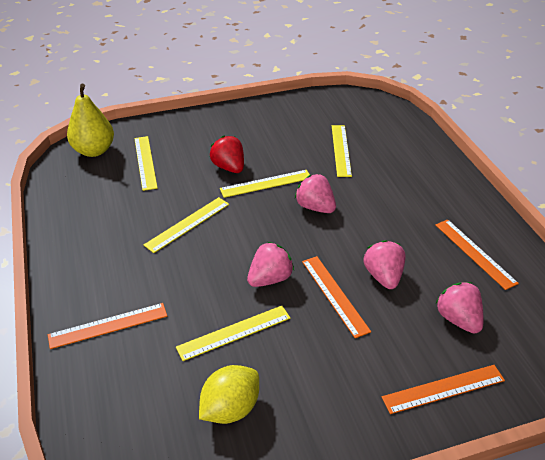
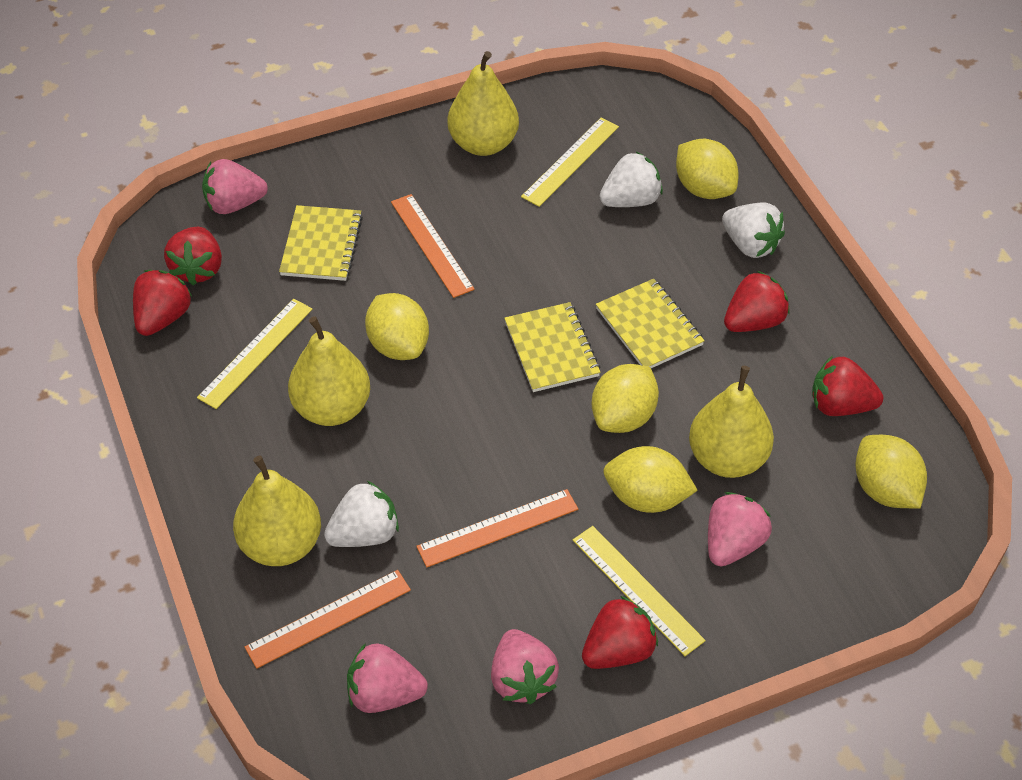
orange ruler: [48,303,167,349] [302,256,371,338] [382,365,505,414] [435,219,519,290] = 4 -> [245,570,411,669] [391,194,475,298] [416,489,578,567] = 3
red strawberry: [210,136,244,173] = 1 -> [133,270,192,336] [164,227,222,286] [582,596,658,669] [724,271,789,332] [812,356,883,416] = 5
white strawberry: none = 0 -> [324,481,399,547] [600,152,663,207] [722,202,785,258] = 3
yellow lemon: [199,365,259,424] = 1 -> [365,293,429,360] [592,364,659,433] [603,446,698,513] [676,139,739,199] [855,435,927,509] = 5
yellow notebook: none = 0 -> [279,205,363,281] [504,302,601,392] [596,279,705,368] = 3
yellow pear: [67,84,114,157] = 1 -> [233,455,321,566] [288,316,370,426] [448,51,519,156] [689,366,774,478] = 4
yellow ruler: [134,136,158,191] [144,197,229,253] [176,306,290,361] [220,170,310,198] [332,125,352,177] = 5 -> [197,299,313,409] [521,118,619,207] [573,526,706,656] = 3

